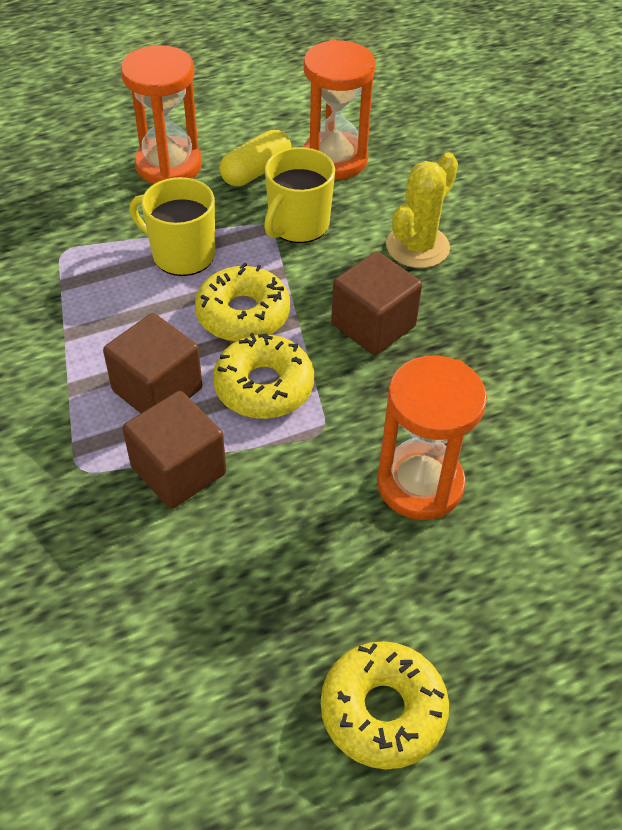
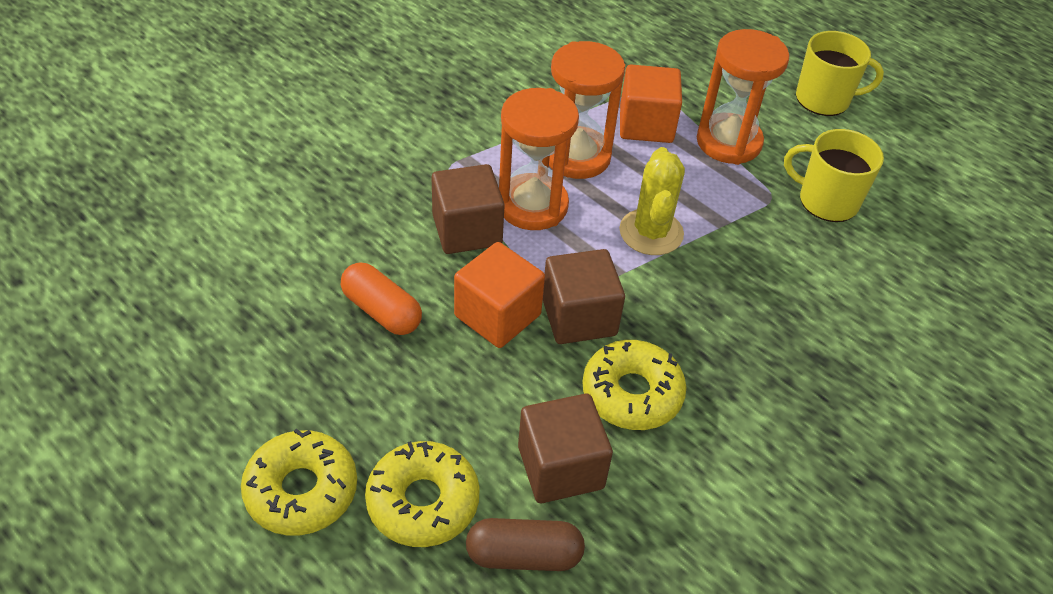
brown capsule: none = 0 -> [466,518,585,571] = 1
orange capsule: none = 0 -> [341,262,422,335] = 1
orange cube: none = 0 -> [454,242,545,348] [620,65,682,143] = 2
yellow capsule: [220,130,291,186] = 1 -> none = 0

